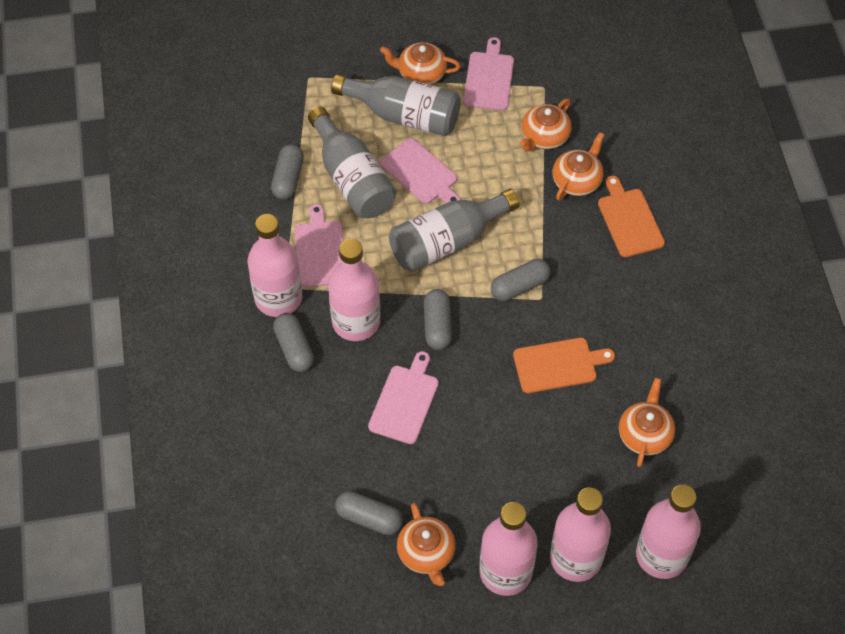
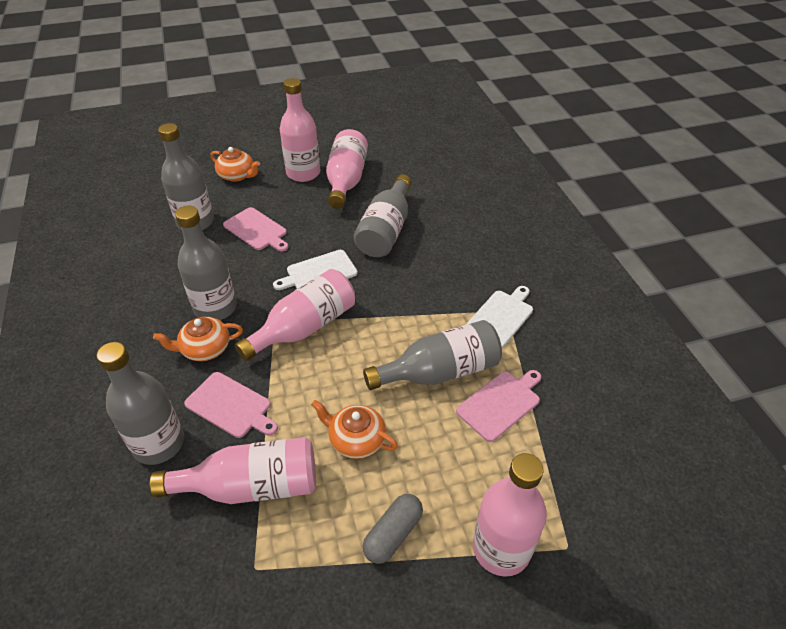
grey bottle: [308,107,396,218] [331,74,461,136] [389,189,520,272] = 3 -> [96,342,184,465] [158,123,214,230] [175,205,237,320] [353,174,411,257] [363,320,502,390] = 5
grey capsule: [271,144,304,200] [273,313,314,372] [335,491,403,535] [424,289,452,350] [491,259,550,301] = 5 -> [363,494,423,564] = 1
orange cutting board: [513,338,615,393] [598,176,665,257] = 2 -> none = 0
orange teapot: [380,42,460,85] [397,503,455,586] [520,98,572,152] [553,132,604,200] [619,378,675,467] = 5 -> [153,317,243,361] [210,147,260,182] [311,400,398,459] = 3
pink cutting board: [295,204,344,287] [368,351,439,444] [380,138,461,204] [463,37,514,110] = 4 -> [184,372,278,438] [223,207,288,252] [456,370,541,442] = 3
white cutting board: none = 0 -> [273,250,357,290] [465,286,533,348] = 2

